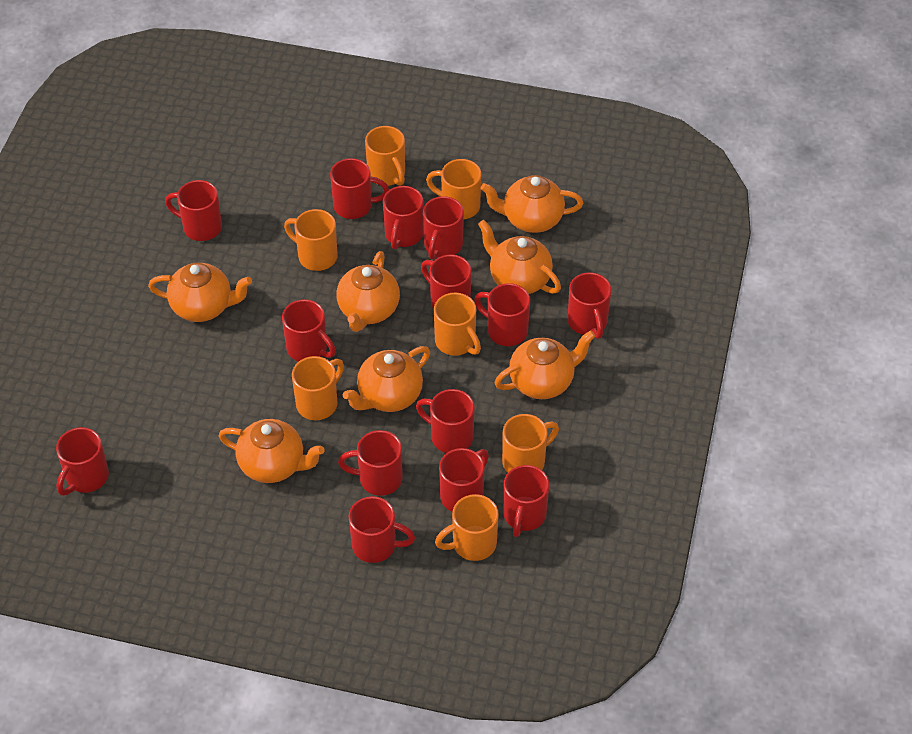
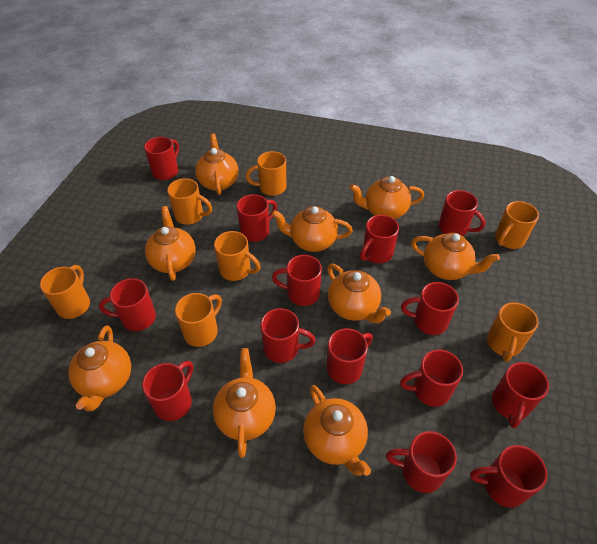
orange teapot: [148,263,252,322] [219,419,325,483] [336,251,400,332] [343,346,430,412] [478,220,561,294] [481,175,583,233] [494,330,595,399] = 7 -> [68,325,131,411] [145,206,196,281] [195,134,238,195] [213,348,276,458] [271,206,353,252] [303,385,371,476] [327,264,391,323] [350,176,424,219] [411,233,500,280] = 9

